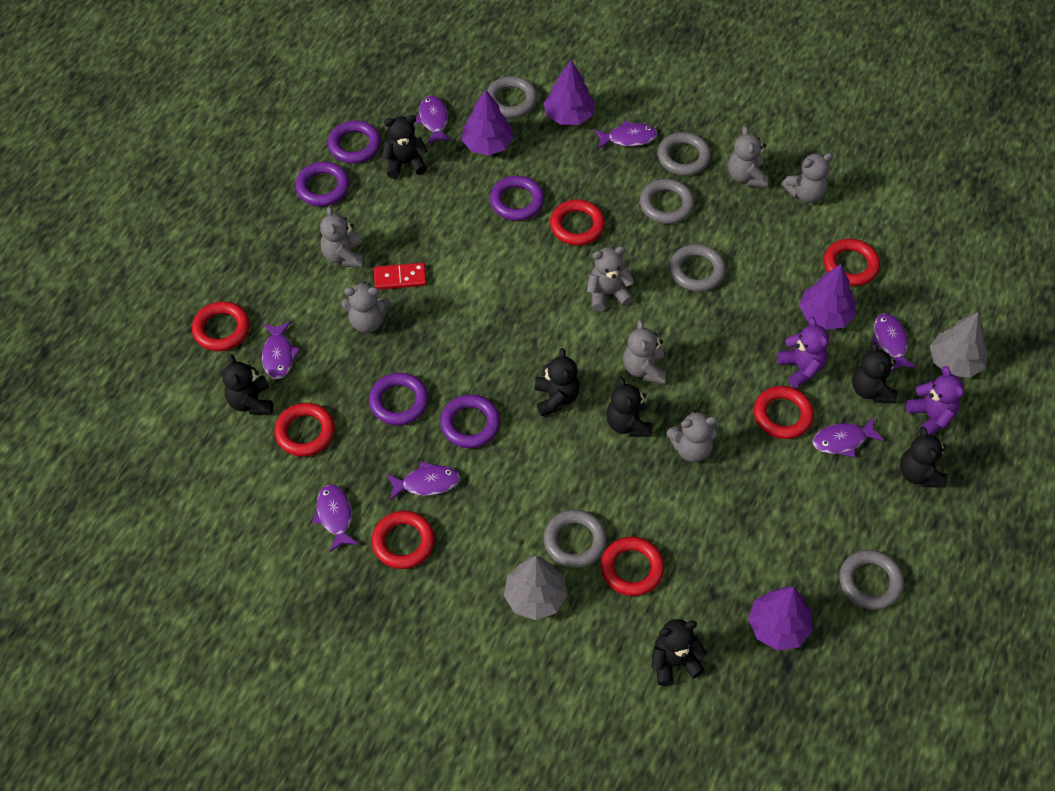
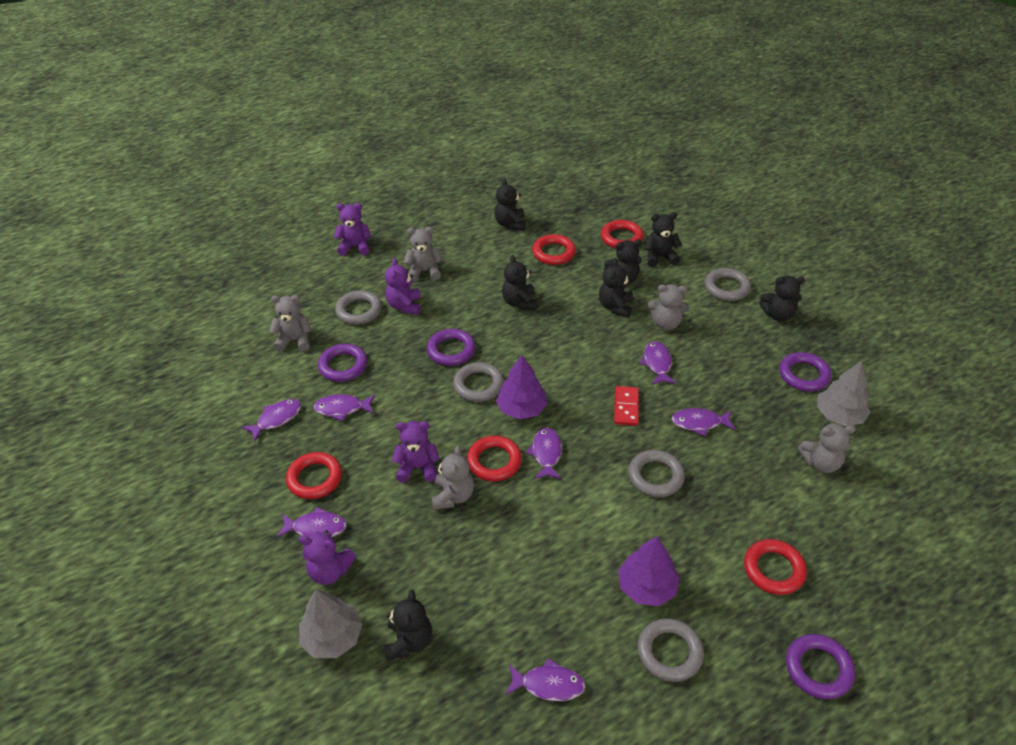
grey ring: [487,76,538,118] [544,510,607,568] [640,179,694,224] [658,132,711,176] [669,244,726,292] [839,550,904,610] = 6 -> [335,290,382,325] [453,362,504,402] [628,450,685,497] [637,618,704,682] [705,268,751,301] = 5
grey teddy bear: [320,206,364,267] [341,282,391,333] [587,246,635,311] [623,320,667,384] [666,410,718,462] [728,126,769,187] [782,153,833,203] = 7 -> [269,295,311,352] [404,227,443,281] [432,445,474,510] [648,284,689,330] [797,422,856,473] = 5
purple ring: [295,162,350,206] [328,121,381,164] [369,373,428,425] [440,395,500,448] [490,176,544,221] = 5 -> [318,344,367,382] [427,329,475,366] [779,352,831,391] [786,634,855,699] = 4
purple teddy bear: [777,317,829,388] [906,366,964,435] = 2 -> [299,530,356,585] [334,203,371,256] [385,258,421,315] [392,421,440,483] = 4
purple tree: [461,90,514,155] [544,60,595,125] [748,587,813,650] [799,264,856,330] = 4 -> [496,355,547,419] [618,537,680,606] = 2
red ring: [192,301,250,351] [274,403,335,457] [372,511,435,569] [550,200,605,245] [601,537,664,596] [754,386,814,439] [824,239,880,286] = 7 -> [286,452,342,499] [467,436,522,481] [532,234,576,265] [601,220,644,249] [744,539,807,595] = 5

